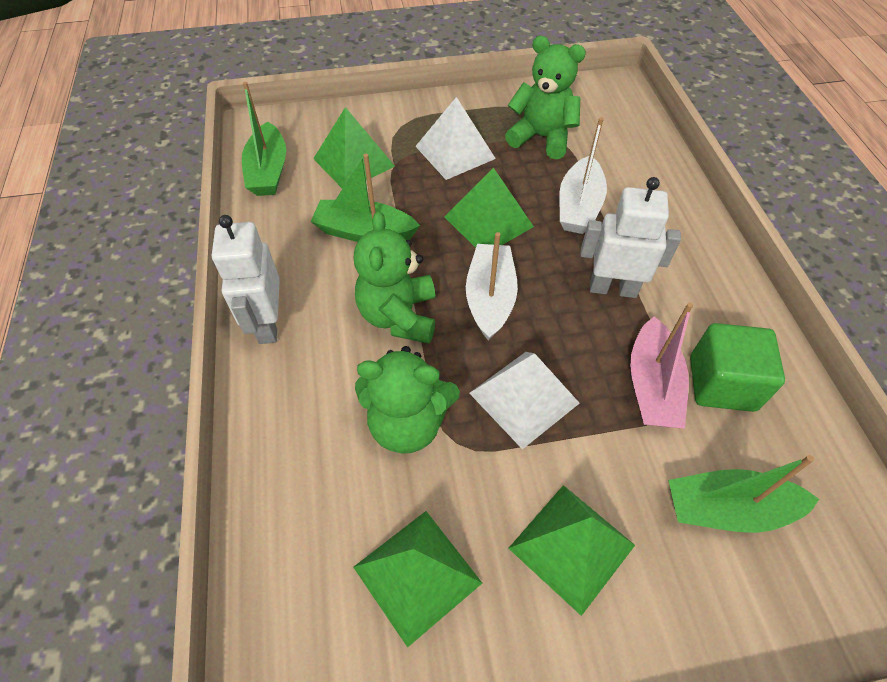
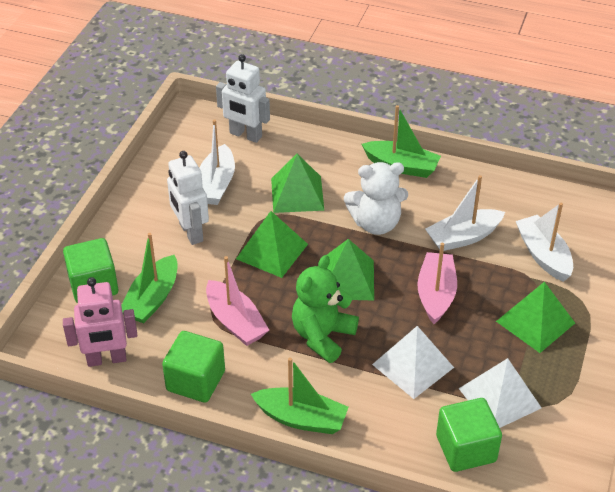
green cube: [690,323,785,412] = 1 -> [63,238,118,303] [162,331,225,403] [436,398,502,472] = 3
green teddy bear: [354,211,435,344] [355,346,460,454] [505,36,586,159] = 3 -> [292,255,359,363] = 1
pink boat: [630,302,693,429] = 1 -> [206,256,269,346] [417,243,457,324] = 2
pink robot: none = 0 -> [63,277,138,367] = 1
white boat: [466,232,518,341] [559,117,607,234] = 2 -> [199,119,235,205] [425,175,505,251] [516,203,573,282] = 3
white teddy bear: none = 0 -> [344,162,408,235] = 1

